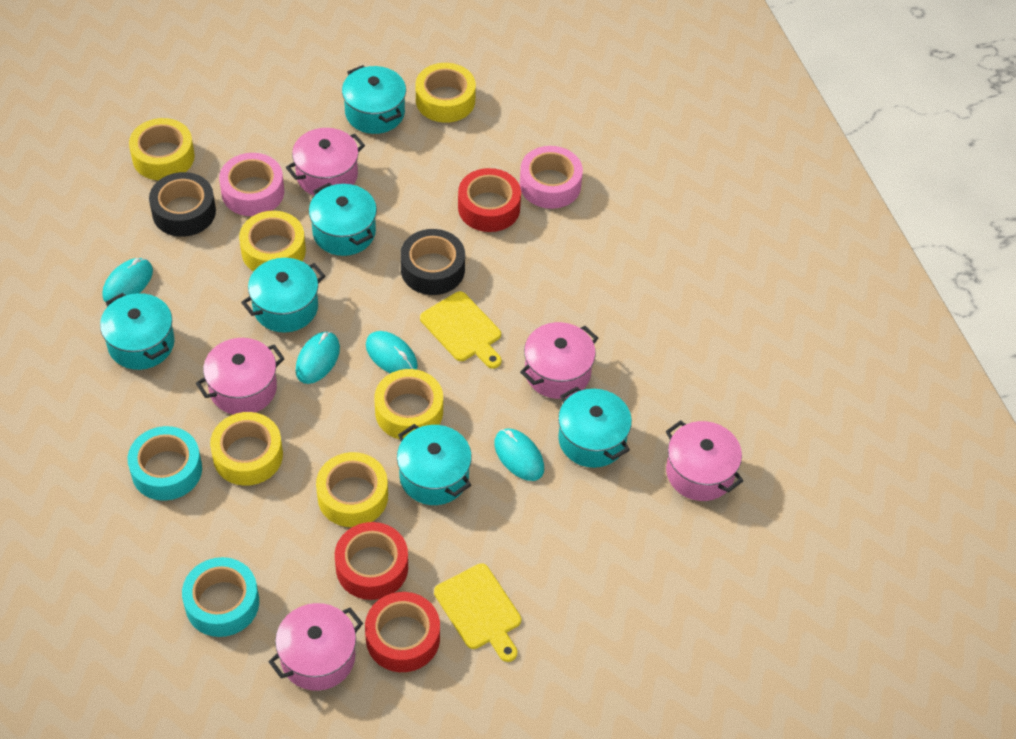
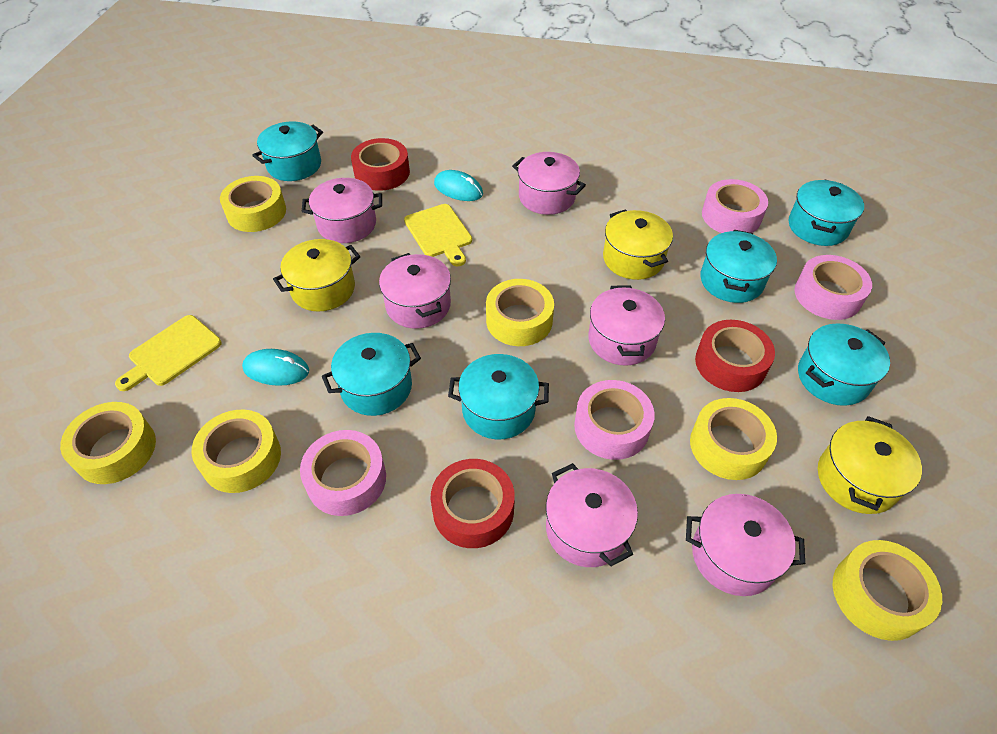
black tape: [149,172,216,237] [400,229,465,295] = 2 -> none = 0
pink pot: [196,338,285,415] [268,603,363,691] [286,128,365,196] [520,322,598,399] [666,420,743,501] = 5 -> [302,178,382,243] [379,253,451,329] [512,152,586,215] [546,463,638,567] [588,285,665,366] [686,494,805,596] = 6
pink tape: [219,153,284,216] [520,146,583,209] = 2 -> [300,430,386,516] [574,380,655,460] [702,179,768,233] [794,255,872,320] = 4
turquoise mouse: [102,258,153,302] [296,332,340,384] [366,331,418,373] [494,429,544,481] = 4 -> [242,349,309,386] [434,170,483,201] = 2
turquoise tape: [127,426,202,501] [182,557,259,637] = 2 -> none = 0
yellow pot: none = 0 -> [273,239,360,312] [603,209,673,280] [818,416,922,514] = 3

